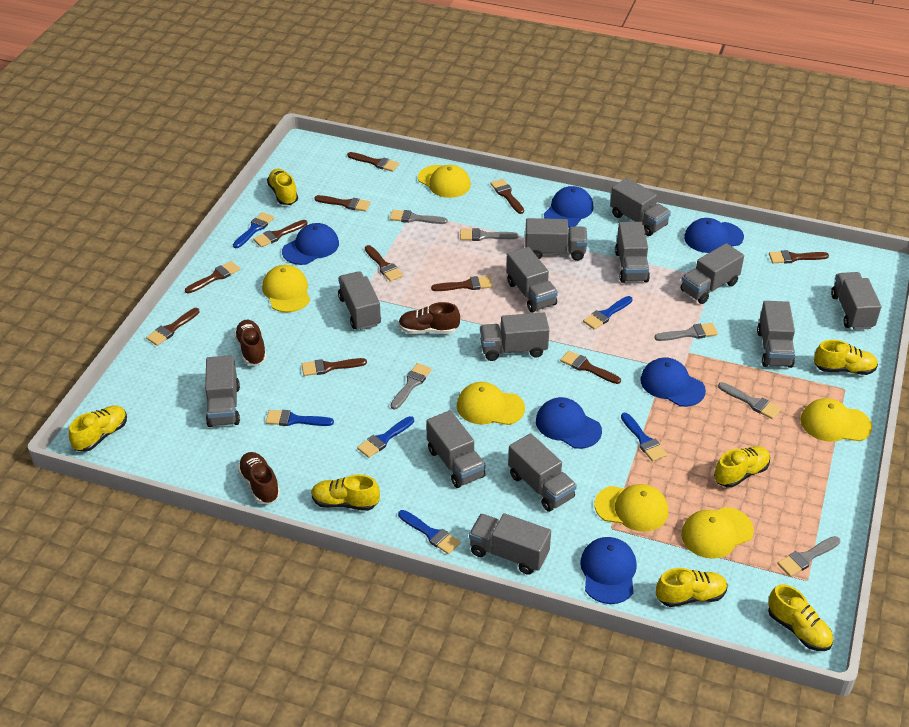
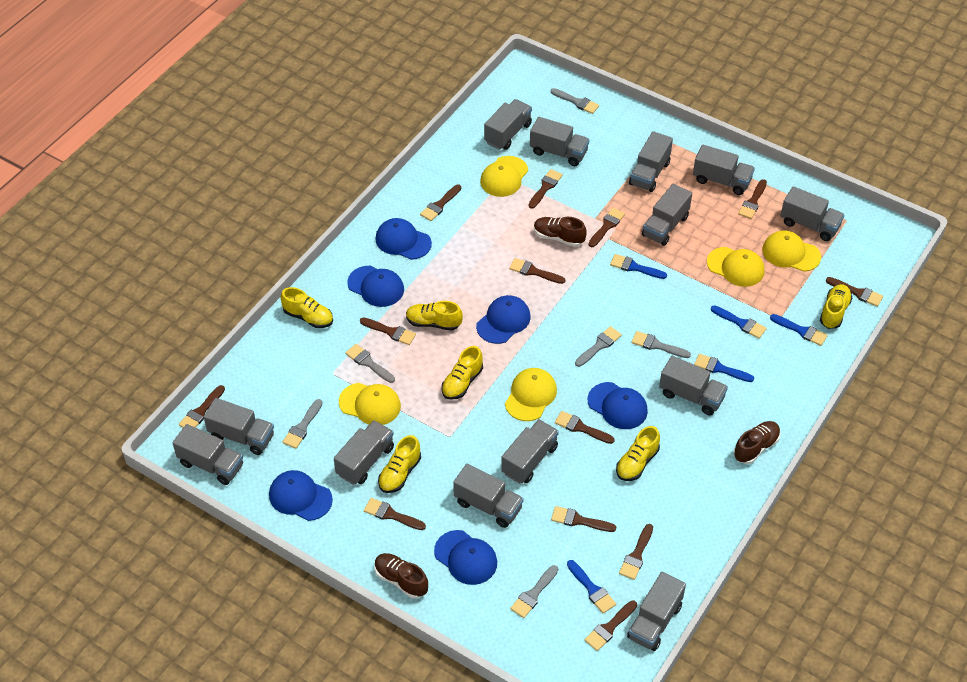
blue brush: [233,212,274,248] [266,410,334,426] [357,416,414,458] [398,510,460,554] [583,296,633,330] [621,413,667,462] = 6 -> [567,560,616,613] [610,254,667,279] [694,354,754,382] [711,305,767,339] [770,314,828,346] = 5
brown brush: [146,308,200,346] [185,261,240,293] [253,220,307,247] [302,358,367,376] [314,195,370,212] [347,152,399,172] [365,245,403,282] [431,276,493,291] [490,179,524,214] [560,351,621,384] [769,250,829,263] = 11 -> [179,385,225,428] [360,318,416,345] [364,498,426,530] [420,185,461,221] [509,258,565,284] [528,169,563,209] [551,506,616,532] [555,411,615,444] [584,600,637,651] [588,208,625,247] [619,524,653,580] [738,179,767,219] [826,277,883,307] = 13
yellow cap: [262,265,310,313] [418,165,471,198] [457,382,525,425] [594,484,668,532] [681,507,754,559] [801,398,872,442] = 6 -> [339,383,401,425] [480,156,528,197] [505,368,557,421] [707,247,764,287] [762,230,821,272] = 5
yellow shoe: [69,405,127,452] [267,169,298,205] [311,474,380,511] [656,568,728,607] [714,446,770,488] [768,584,833,651] [814,340,878,375] = 7 -> [281,287,333,328] [378,435,421,493] [406,301,463,331] [441,346,483,400] [616,426,660,481] [820,284,852,329] = 6

